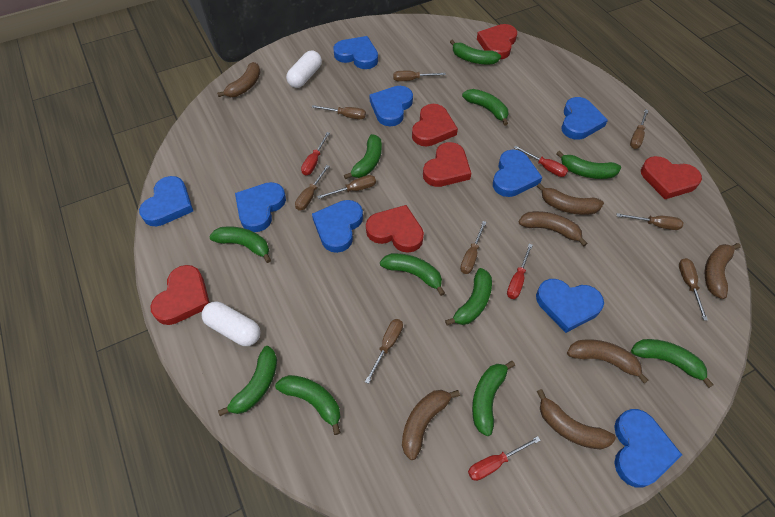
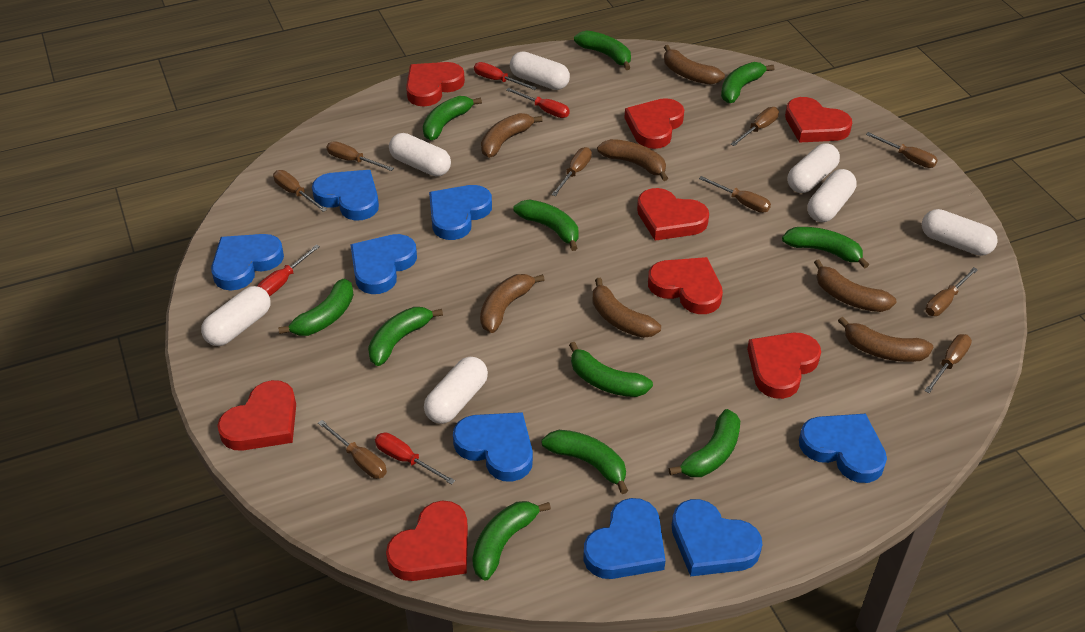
blue heart: [139,176,193,226] [235,182,286,232] [312,200,363,253] [333,36,378,69] [369,86,413,126] [493,149,542,197] [536,279,604,333] [561,97,608,140] [614,409,682,488] = 9 -> [211,234,284,291] [312,170,379,220] [350,234,417,294] [429,185,492,240] [453,412,533,482] [583,498,665,579] [672,499,763,576] [799,414,887,483] = 8
red heart: [151,265,210,325] [366,205,424,253] [412,104,458,147] [423,142,471,187] [477,24,517,59] [641,156,702,199] = 6 -> [217,380,296,451] [386,501,468,581] [406,62,465,106] [625,98,684,149] [637,188,709,241] [648,257,723,314] [747,333,821,399] [785,97,852,143] = 8
white capsule: [202,302,260,346] [286,50,322,88] = 2 -> [201,286,270,346] [389,133,451,176] [424,357,488,424] [510,51,570,90] [787,144,840,193] [807,169,857,222] [922,209,998,256] = 7

